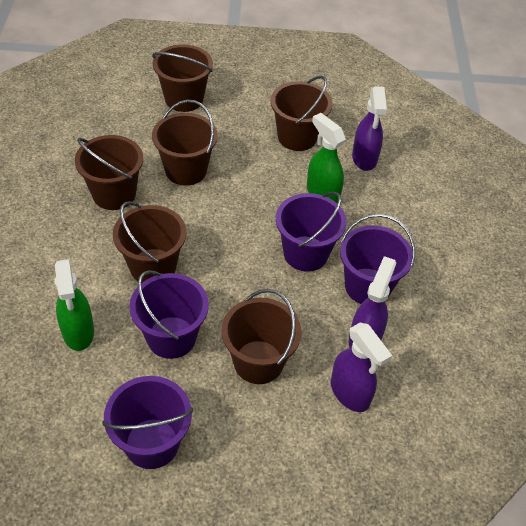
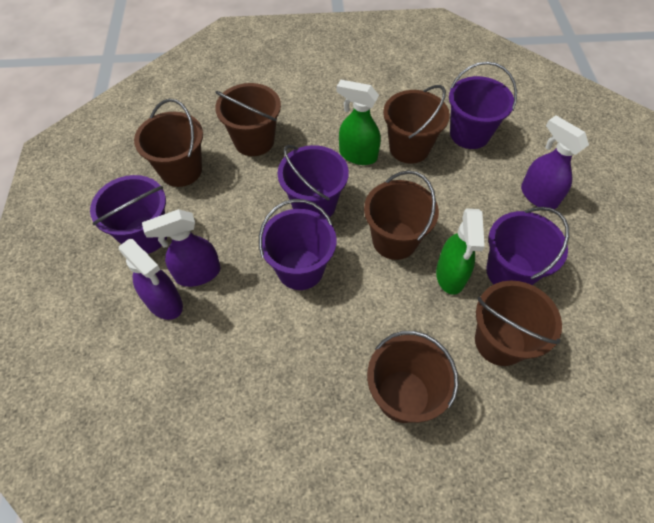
purple bucket: [102,376,193,469] [129,270,209,359] [276,192,347,272] [340,214,415,304] = 4 -> [90,175,167,254] [259,199,336,290] [277,145,349,218] [449,62,517,149] [486,207,569,285] = 5

